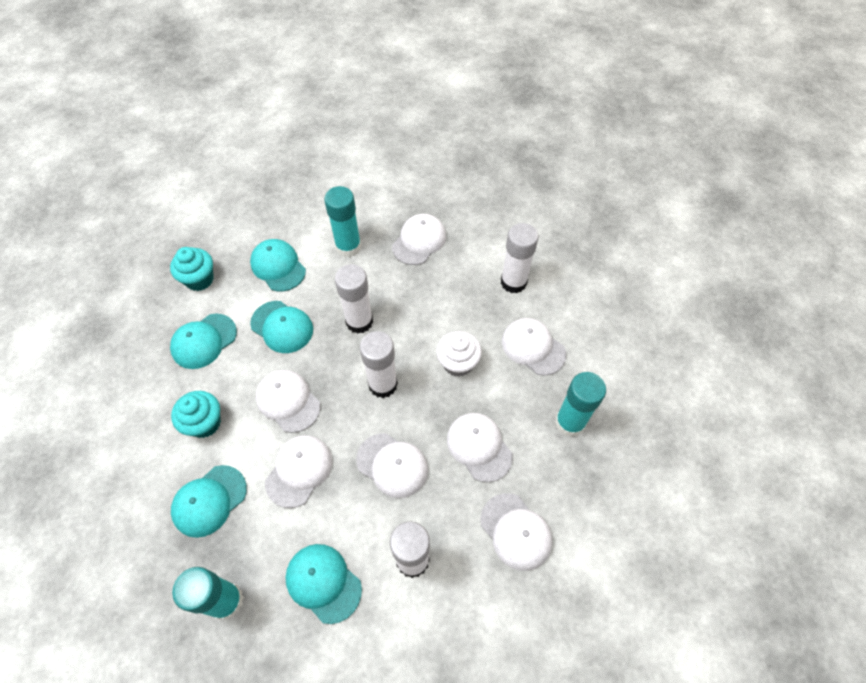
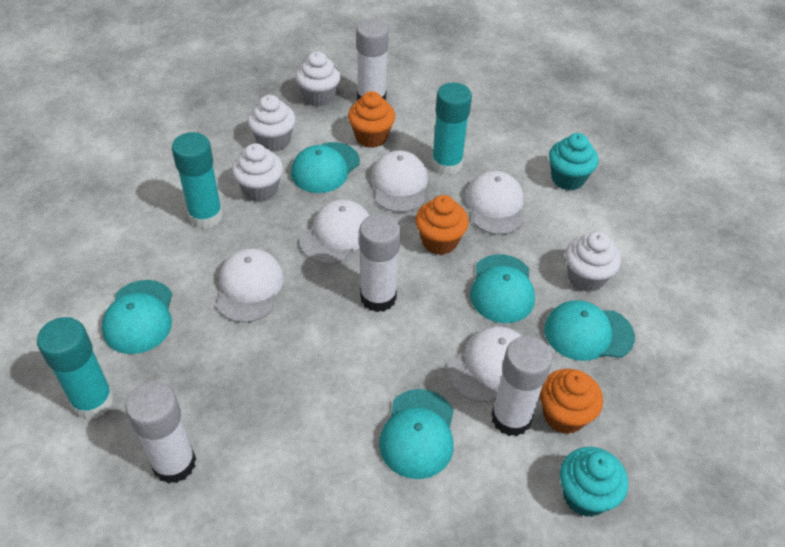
orange cupcake: none = 0 -> [348,91,395,148] [415,195,469,255] [540,369,603,434] = 3
white cap: [256,370,321,433] [265,435,332,508] [356,433,428,498] [392,214,446,265] [447,413,513,482] [480,493,552,571] [502,318,566,376] = 7 -> [217,248,284,323] [300,199,370,264] [371,150,428,212] [448,326,521,402] [465,171,524,235] = 5
white cupcake: [436,331,482,377] = 1 -> [232,143,283,202] [247,95,296,152] [295,51,341,106] [565,231,621,292] = 4

